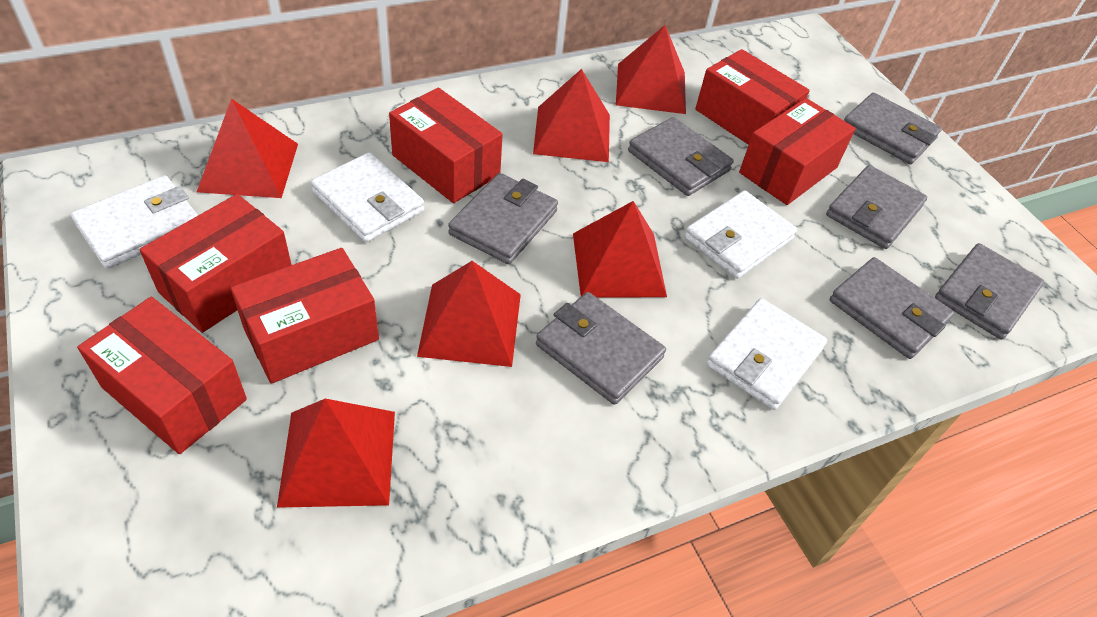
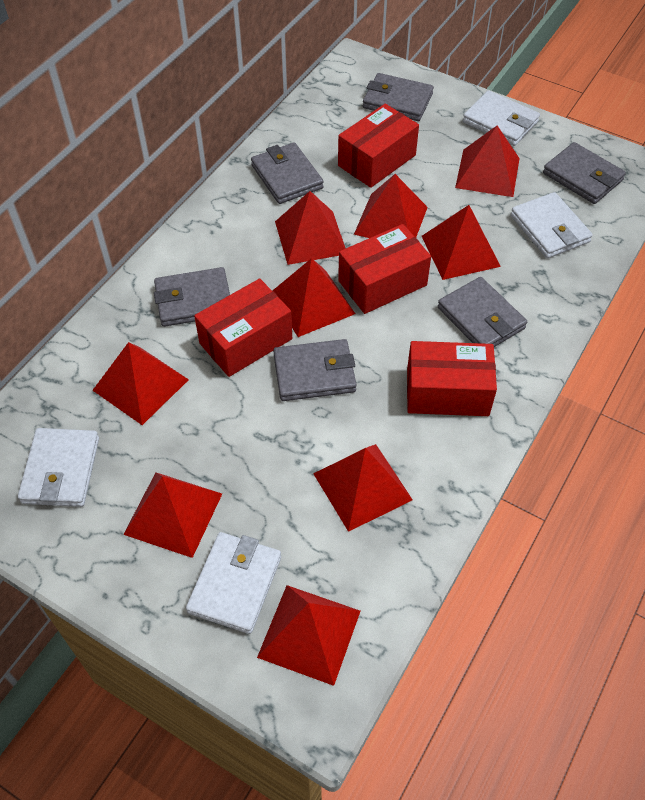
grey wallet: [448,173,558,264] [536,292,666,405] [628,117,734,196] [826,165,927,249] [830,257,954,359] [844,93,942,164] [935,243,1044,340] = 7 -> [154,267,230,327] [251,142,324,204] [273,339,357,401] [363,73,434,121] [438,277,527,347] [543,142,626,204] = 6
red box: [77,297,247,454] [139,194,292,333] [231,248,379,384] [389,87,503,203] [695,49,810,145] [739,98,856,205] = 6 -> [194,279,292,377] [338,104,419,188] [338,224,431,314] [407,341,497,416] = 4
red pyramid: [197,99,298,198] [277,399,395,508] [417,261,521,367] [533,69,610,162] [573,201,667,297] [616,25,686,114] = 6 -> [92,342,189,425] [123,473,222,558] [257,585,360,686] [272,258,355,337] [275,191,346,265] [313,444,413,532] [354,174,428,238] [422,205,501,280] [455,126,520,197] = 9

